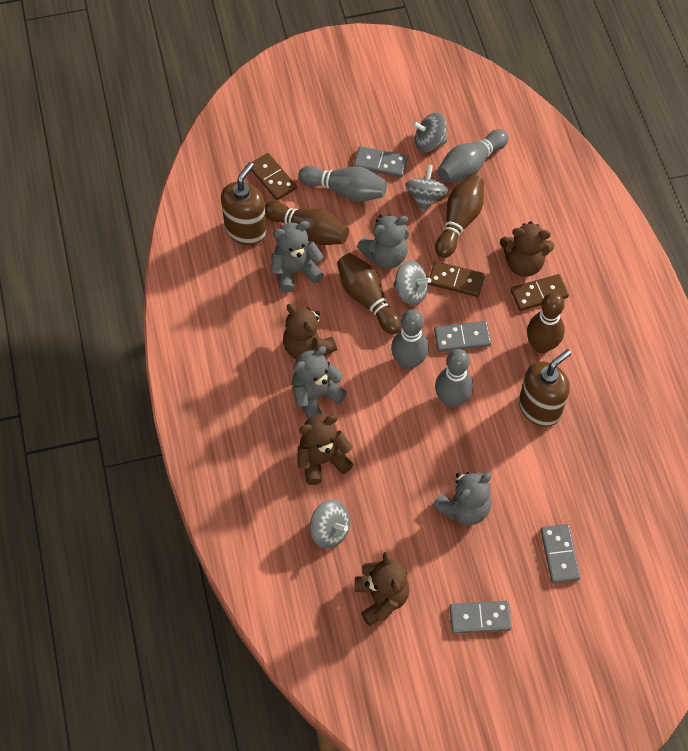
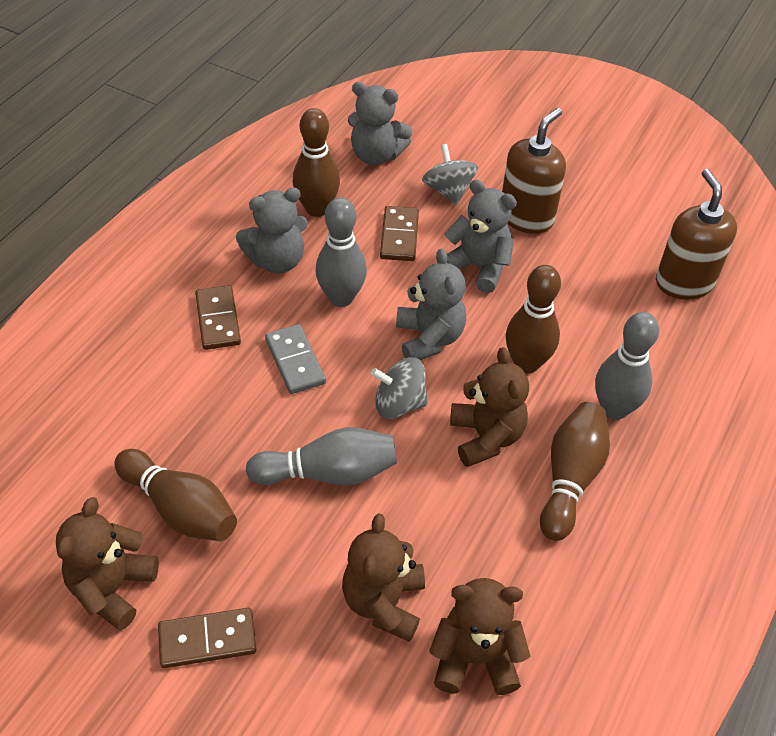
grey bowling pin: [298,166,387,202] [391,309,429,370] [435,349,473,408] [437,129,509,183] = 4 -> [246,427,397,485] [315,197,367,307] [595,312,659,420] = 3
grey domino: [354,146,408,178] [434,321,491,352] [450,601,512,634] [541,524,581,583] = 4 -> [265,324,326,394] = 1
grey spinning top: [310,500,350,549] [393,260,431,305] [405,165,448,211] [413,113,448,153] = 4 -> [371,357,428,419] [422,144,478,205] = 2

